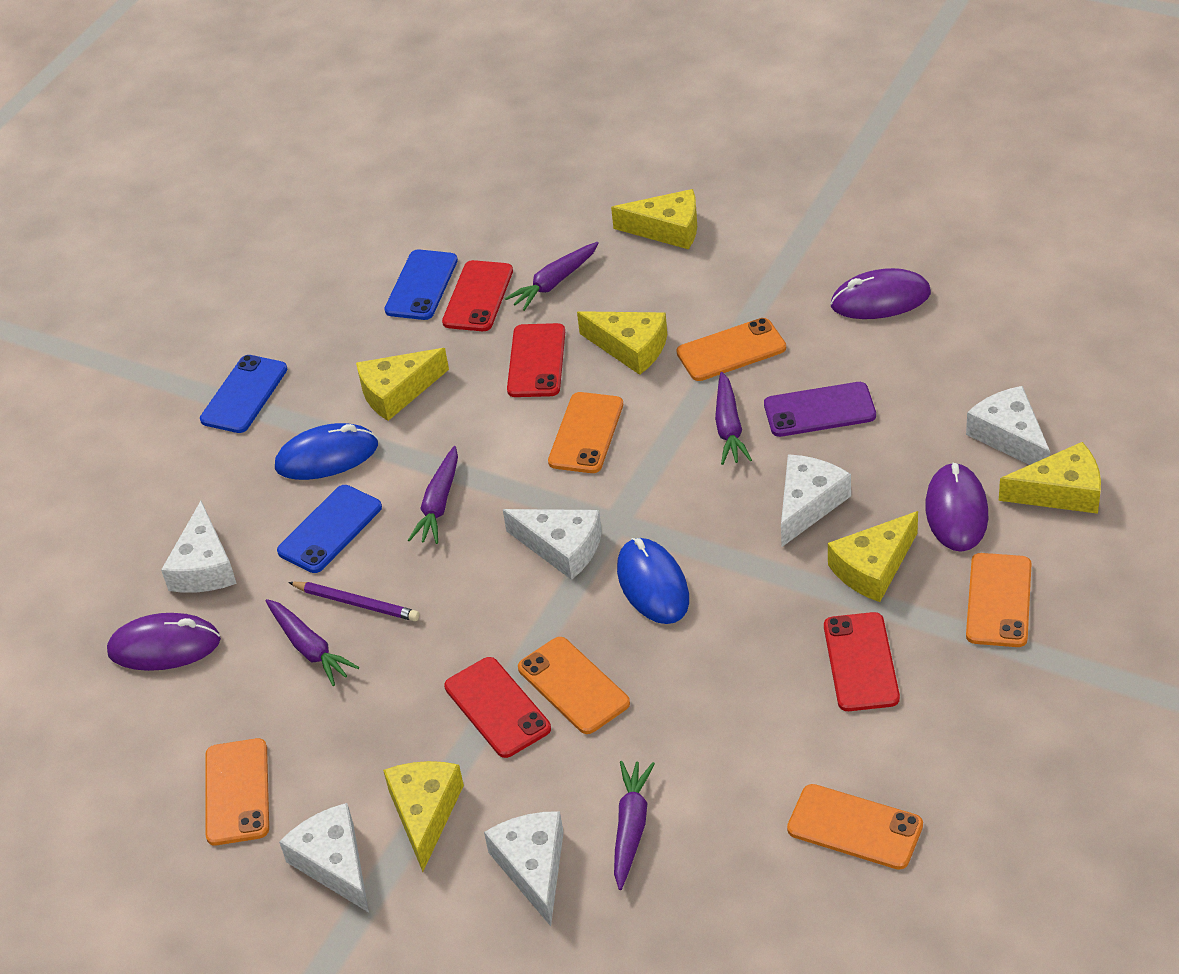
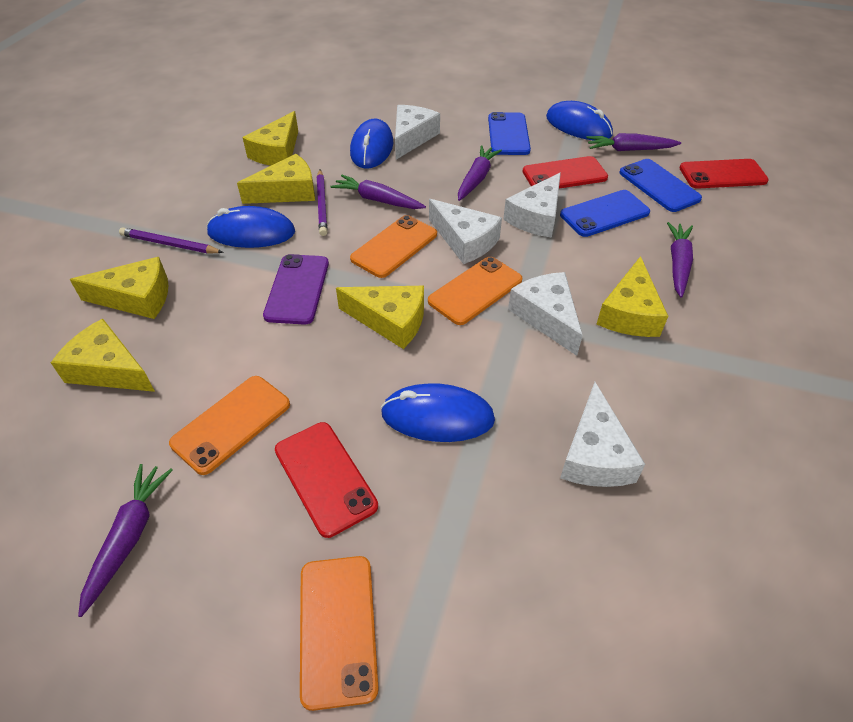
blue mouse: [275,423,378,480] [617,538,689,624] = 2 -> [206,206,295,248] [350,119,393,169] [381,383,495,442] [546,101,613,141] = 4
orange phone: [205,738,269,845] [518,637,630,734] [548,392,623,473] [676,318,786,381] [787,784,923,870] [966,553,1032,647] = 6 -> [169,376,290,475] [300,556,379,711] [350,215,437,278] [428,257,523,325] = 4
purple mouse: [107,613,221,671] [830,268,931,319] [925,462,988,552] = 3 -> none = 0
purple pencil: [288,582,420,621] = 1 -> [119,227,224,253] [317,170,328,236] = 2
red phone: [442,260,513,331] [444,657,551,758] [507,323,565,397] [824,612,900,711] = 4 -> [275,422,378,538] [522,156,608,189] [679,159,769,189] = 3
white cheese: [161,501,237,593] [279,803,369,912] [484,811,564,926] [503,509,602,580] [781,454,851,547] [966,386,1050,465] = 6 -> [395,105,440,160] [429,199,502,264] [503,173,561,238] [508,272,583,356] [560,382,645,487] = 5

